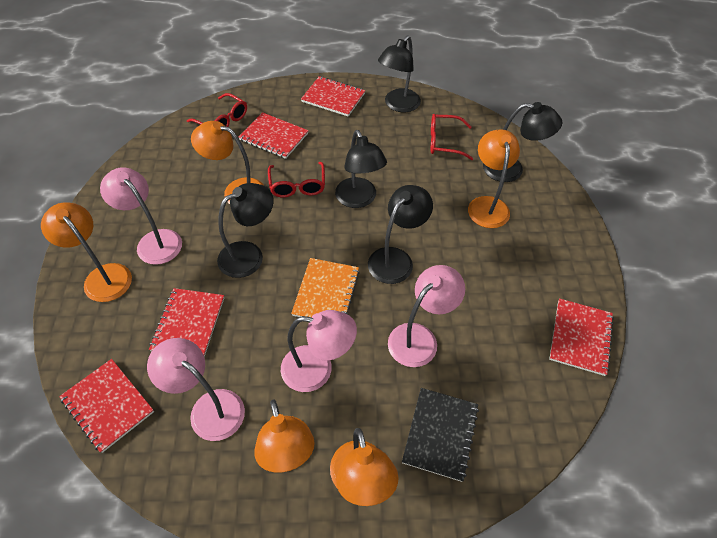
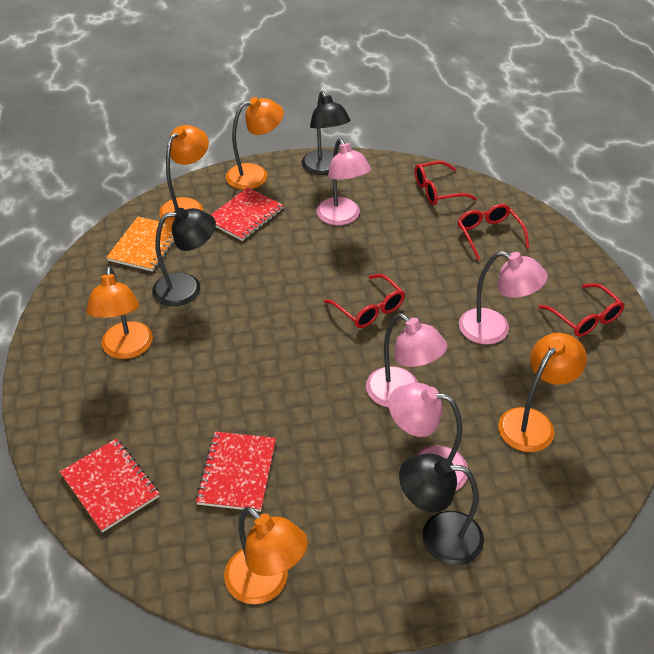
black lamp: [217,183,274,278] [335,130,387,208] [368,185,433,284] [378,36,421,112] [483,102,562,182] = 5 -> [152,208,216,306] [302,91,350,175] [399,453,484,566] = 3
black notebook: [402,388,479,482] = 1 -> none = 0
red glasses: [187,93,247,127] [268,162,325,197] [431,114,473,160] = 3 -> [324,274,405,328] [414,161,477,205] [458,204,529,260] [539,283,625,337] = 4
red notebook: [59,359,154,453] [149,288,224,357] [239,112,309,159] [301,76,365,117] [549,298,614,376] = 5 -> [60,439,160,533] [195,432,276,512] [211,187,284,241] = 3

